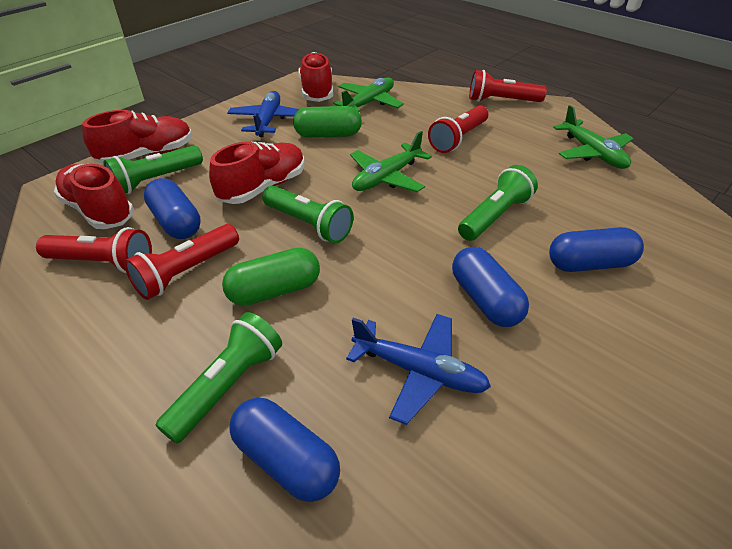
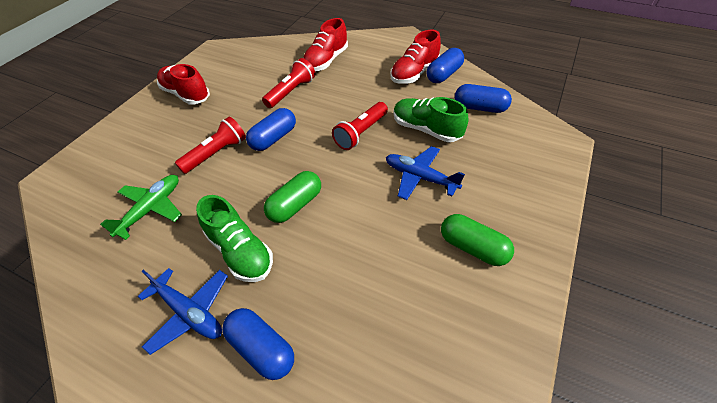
green flashlight: [104,146,203,194] [156,312,282,444] [262,185,354,243] [458,165,538,241] = 4 -> none = 0
green plane: [333,78,404,112] [350,131,432,192] [553,105,634,169] = 3 -> [100,175,182,240] = 1
green shoe: none = 0 -> [196,195,273,282] [393,97,468,142] = 2
red flashlight: [36,227,152,273] [124,224,239,300] [428,105,488,153] [469,70,547,102] = 4 -> [175,117,246,174] [262,58,315,108] [332,102,388,150] = 3
red shoe: [54,164,134,229] [82,110,192,164] [209,142,305,204] [298,52,333,102] = 4 -> [157,64,210,105] [303,18,348,71] [390,30,441,84] = 3

